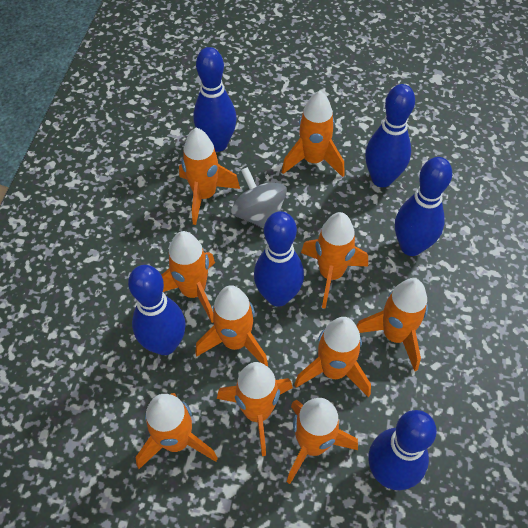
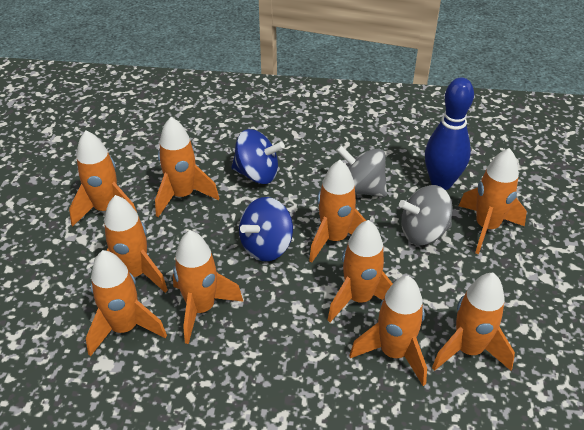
blue bowling pin: [128,265,186,355] [193,47,237,152] [254,211,304,307] [365,84,415,187] [369,410,437,490] [395,157,452,256] = 6 -> [425,77,474,190] = 1
blue spinning top: none = 0 -> [231,129,285,184] [239,197,293,261] = 2
grey spinning top: [231,167,287,229] = 1 -> [336,145,387,197] [399,185,453,245] = 2

